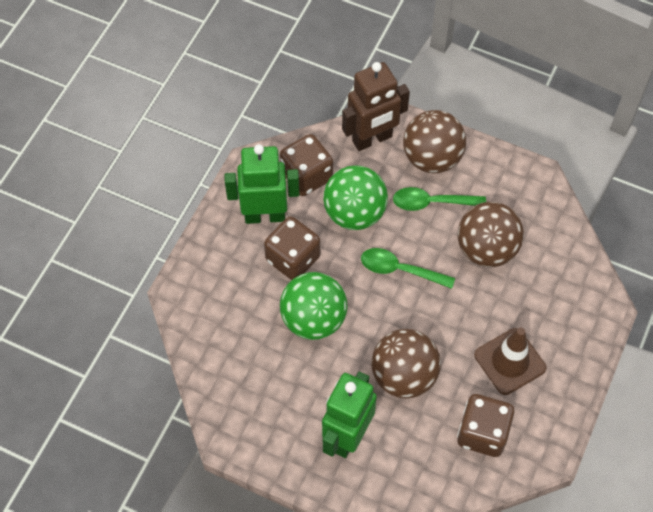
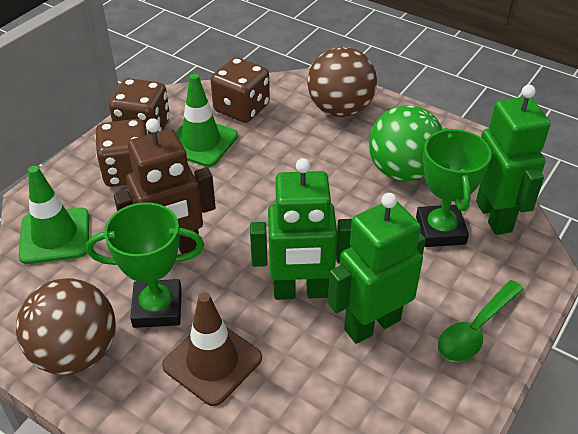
brown ball: [371,329,441,398] [403,110,466,173] [458,202,524,267] = 3 -> [16,278,116,375] [307,47,377,117] = 2
green ball: [280,272,347,340] [323,165,388,230] = 2 -> [369,105,443,181] = 1
green robot: [224,144,299,224] [322,372,377,458] = 2 -> [250,158,352,300] [328,193,426,344] [476,85,550,235] = 3
green spoon: [361,248,455,289] [393,187,486,211] = 2 -> [438,280,524,362] = 1
green traffic cone: none = 0 -> [18,166,89,264] [176,74,238,167] = 2
green trophy: none = 0 -> [86,202,204,328] [416,128,492,247] = 2

